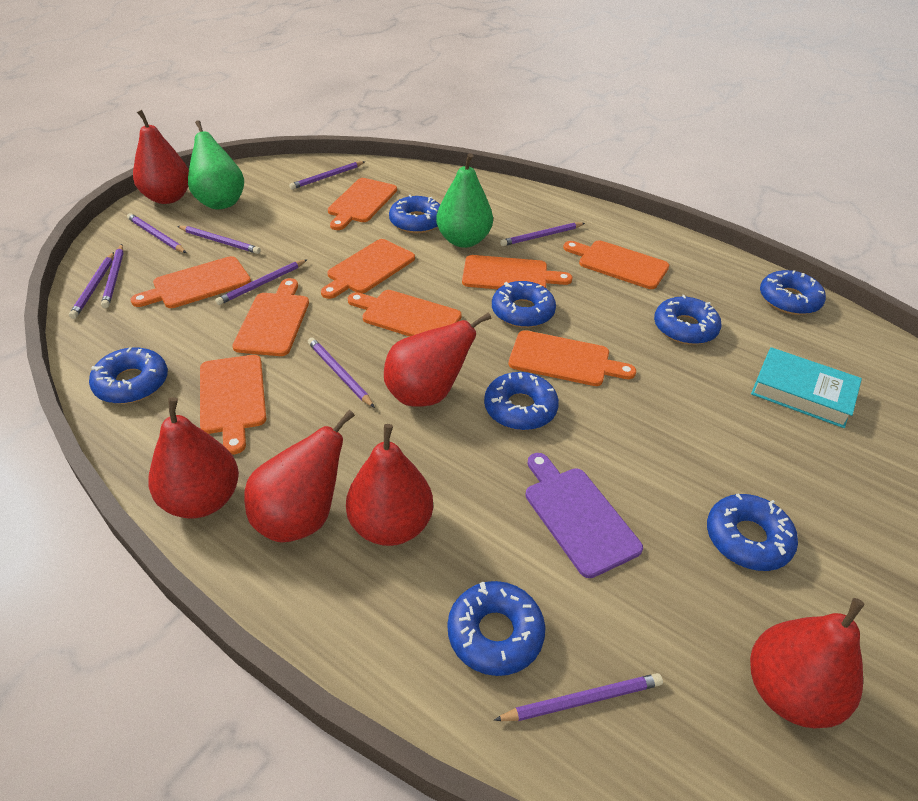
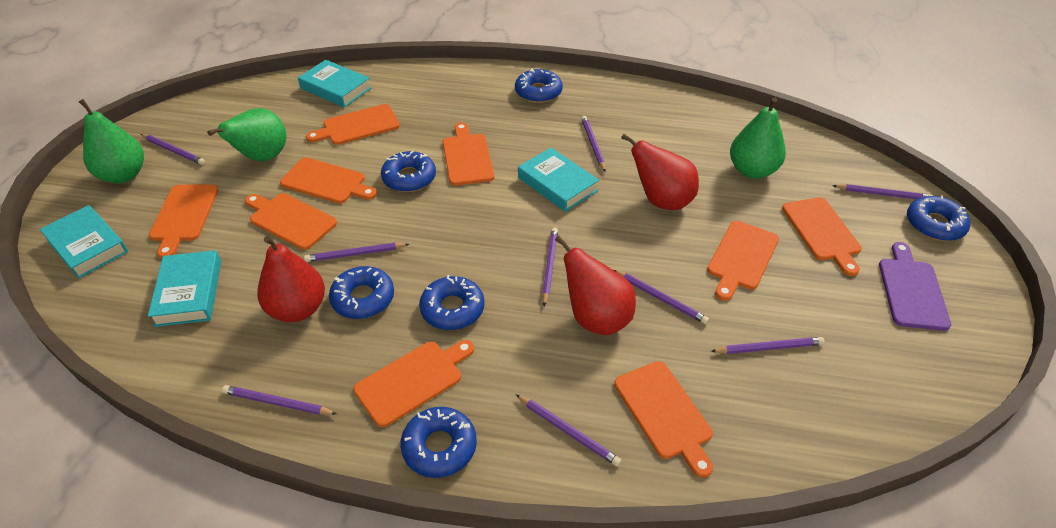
blue donut: [89,347,168,404] [389,195,440,233] [447,581,545,676] [484,372,559,430] [492,281,556,328] [654,295,721,345] [707,493,798,571] [760,270,826,315] = 8 -> [329,266,394,319] [381,151,436,192] [400,407,477,478] [419,275,484,330] [515,68,563,103] [907,195,970,241] = 6
green pear: [188,120,244,209] [436,153,493,248] = 2 -> [79,99,144,183] [207,108,286,161] [730,97,786,179] = 3
red pear: [133,110,189,204] [148,397,239,518] [244,410,355,542] [346,424,433,546] [384,312,492,407] [750,598,865,729] = 6 -> [257,236,325,322] [555,235,636,335] [621,133,699,210] = 3
turquoise book: [751,347,862,428] = 1 -> [40,205,128,279] [148,250,221,327] [298,60,371,107] [518,148,599,212] = 4

